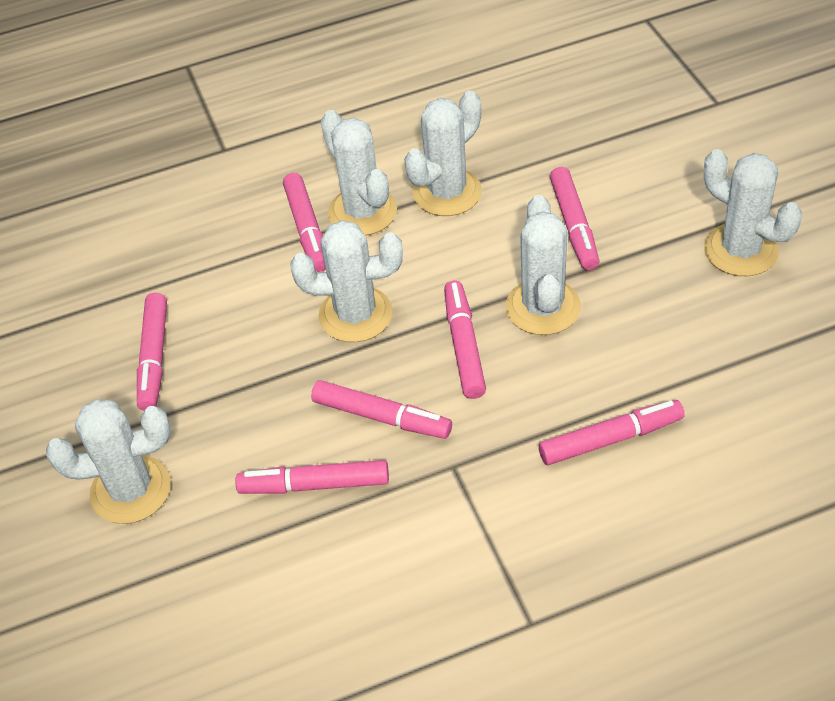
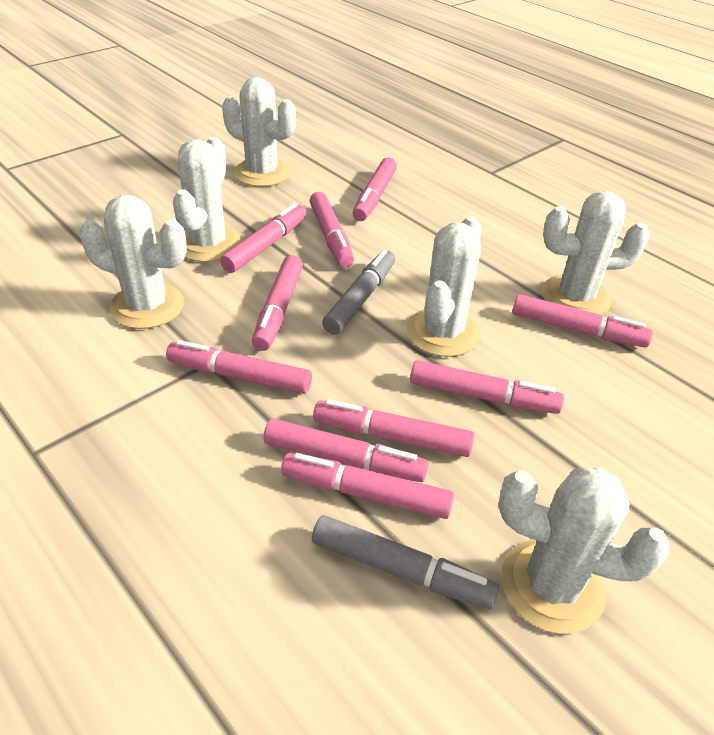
grey marker: none = 0 -> [312,515,499,609] [322,249,395,335] = 2
pink marker: [137,293,167,411] [235,460,389,494] [283,173,326,272] [311,380,452,439] [444,281,486,399] [539,400,684,465] [550,167,600,270] = 7 -> [166,340,312,394] [220,203,307,273] [252,255,303,351] [264,419,428,482] [281,453,454,519] [310,192,354,268] [313,399,474,457] [353,158,397,221] [410,360,564,414] [512,294,653,347] = 10

